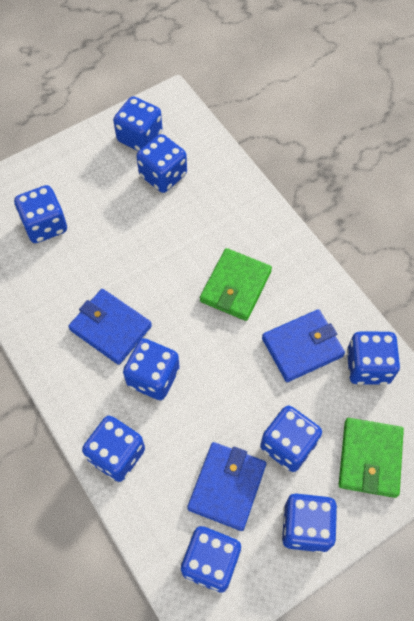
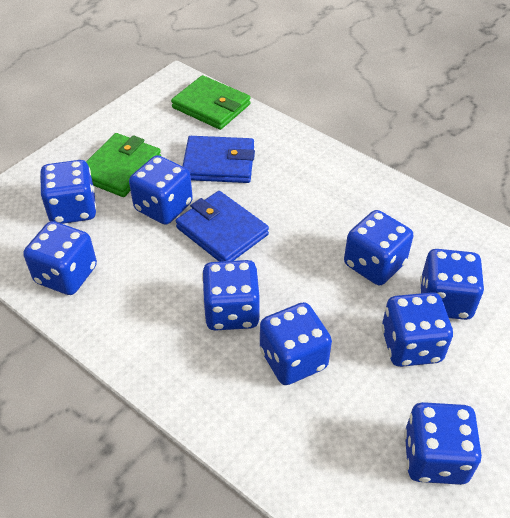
blue wallet: [68,289,152,365] [187,442,266,531] [262,309,345,382] = 3 -> [176,191,269,262] [182,136,255,183] = 2

